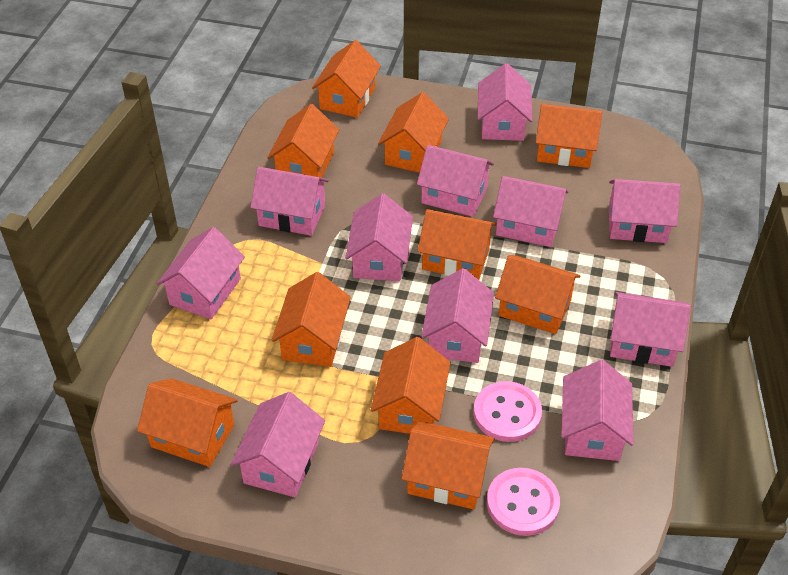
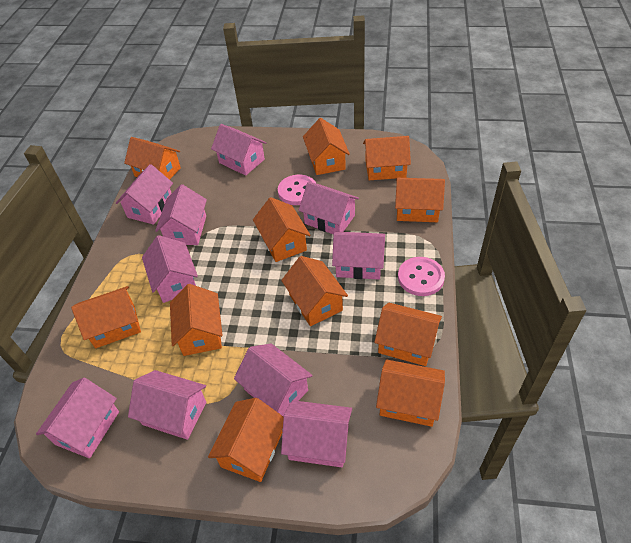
orange house: [137,378,238,467] [267,104,340,178] [272,272,351,367] [312,40,381,118] [371,337,451,434] [378,92,449,173] [401,421,495,510] [417,209,496,280] [495,255,580,334] [536,104,602,168] = 10 -> [71,286,141,348] [124,137,181,180] [170,284,223,356] [208,398,284,482] [253,197,311,262] [281,256,348,326] [303,118,350,175] [363,136,411,180] [374,303,442,366] [376,360,445,427] [395,178,445,222] = 11
pink house: [157,227,245,319] [231,392,325,497] [250,167,329,236] [345,193,413,282] [417,145,494,217] [421,268,494,363] [478,63,532,141] [493,176,568,247] [561,360,634,461] [609,179,681,243] [610,292,691,367] = 11 -> [36,378,119,458] [116,164,173,225] [128,370,206,440] [142,235,198,303] [155,184,207,245] [211,124,266,176] [234,344,313,417] [281,400,352,467] [299,182,359,235] [332,232,385,279] = 10

